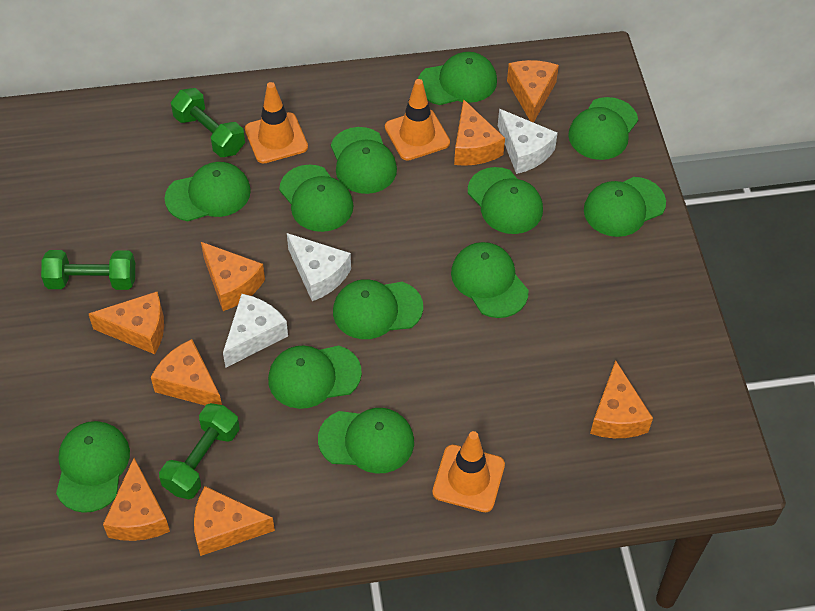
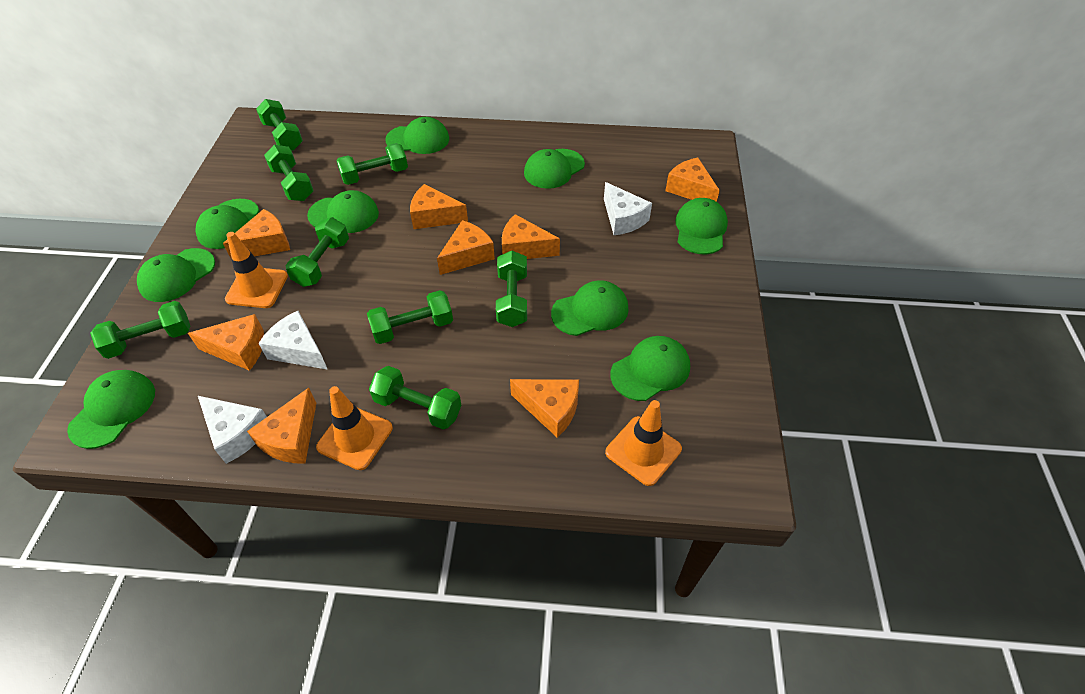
green cap: [56,421,130,513] [165,162,251,221] [268,346,362,409] [279,165,354,232] [318,408,414,473] [331,127,397,194] [333,279,423,339] [418,52,497,105] [451,242,528,318] [468,167,543,234] [568,97,638,160] [584,177,666,237] = 12 -> [67,370,155,449] [137,248,215,302] [196,199,260,249] [307,190,379,233] [386,117,449,154] [524,149,585,189] [551,280,628,336] [610,336,690,401] [675,198,728,254] = 9
green dumbbell: [41,250,135,290] [159,403,240,499] [171,88,245,157] = 3 -> [90,301,190,359] [256,99,303,151] [264,145,314,201] [285,217,349,287] [336,143,408,185] [367,290,453,344] [369,366,461,429] [496,251,527,327] = 8

